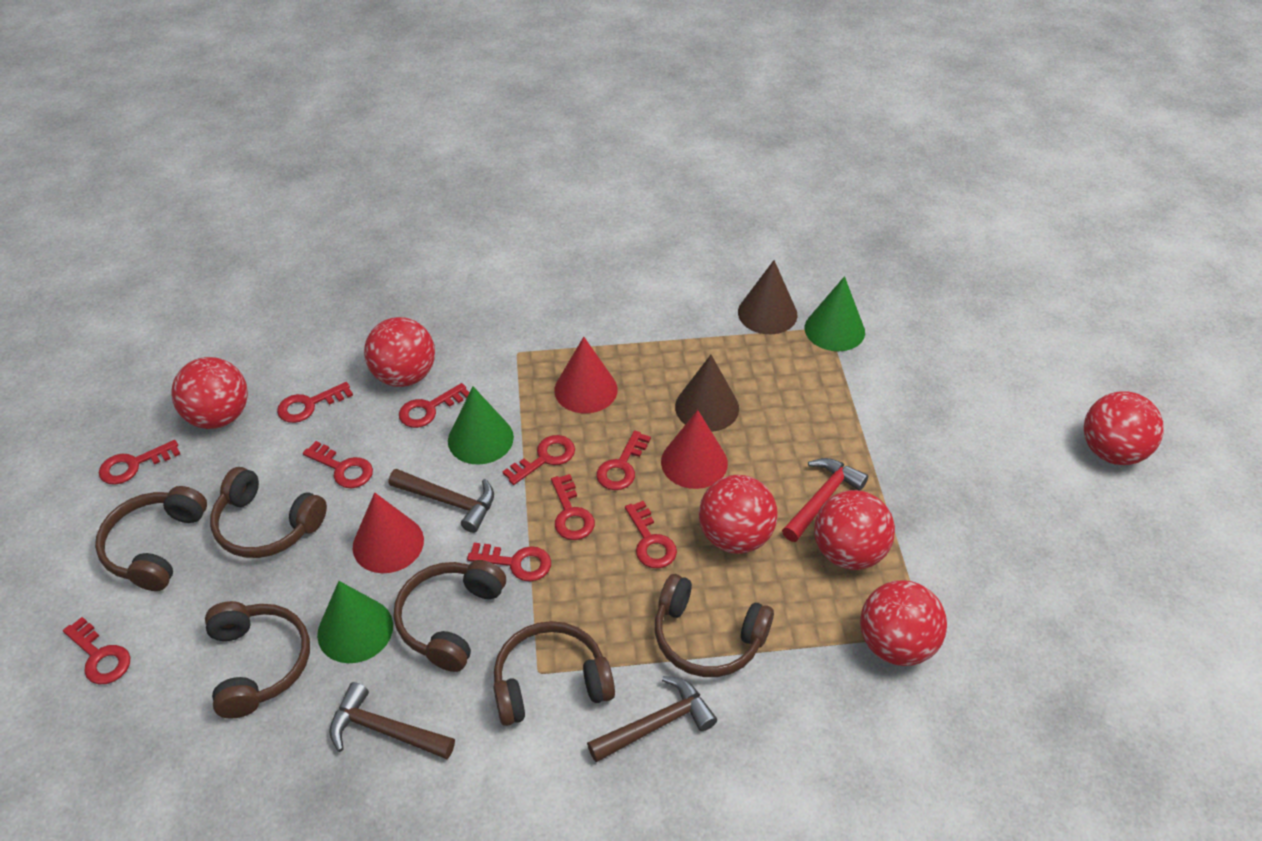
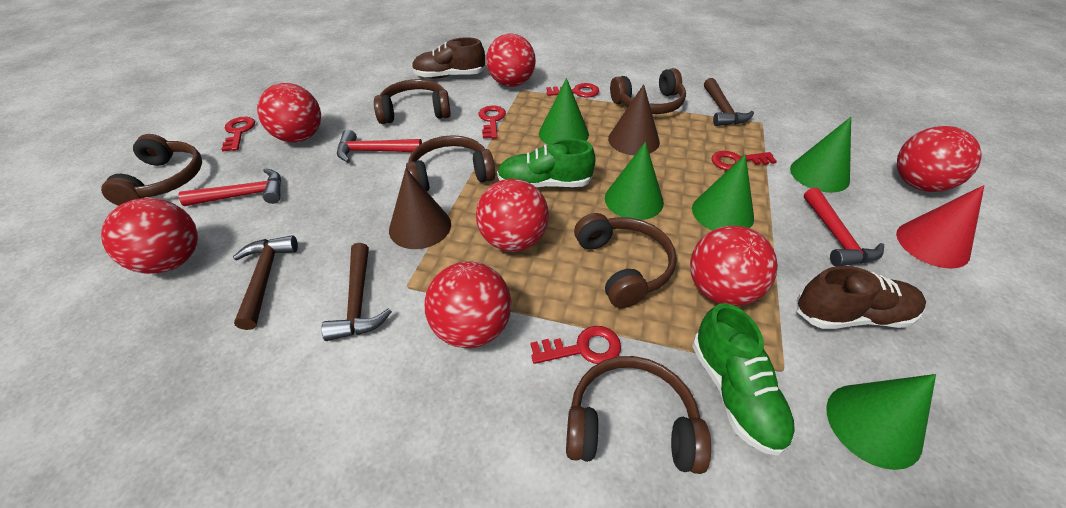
brown shoe: none = 0 -> [412,37,485,79] [797,266,926,329] = 2
green cone: [317,581,393,663] [448,387,514,465] [805,276,865,351] = 3 -> [539,78,589,145] [605,142,664,220] [692,154,754,230] [790,117,851,193] [826,374,936,470] = 5
green shoe: none = 0 -> [497,139,596,188] [692,303,795,456] = 2
red ball: [171,357,248,429] [364,317,435,387] [699,475,778,554] [814,490,895,570] [860,580,947,666] [1084,391,1164,465] = 6 -> [101,198,198,274] [257,83,321,142] [425,262,512,348] [476,179,549,252] [486,33,536,87] [690,226,778,306] [897,126,982,192] = 7
red cone: [353,492,424,573] [554,337,618,413] [661,410,728,489] = 3 -> [896,185,984,269] = 1
red hammer: [782,458,868,542] = 1 -> [178,168,281,206] [337,130,422,163] [804,188,884,267] = 3
red key: [63,617,130,684] [99,440,180,485] [277,382,353,423] [303,441,373,488] [399,383,470,428] [467,543,551,582] [502,435,575,485] [551,474,595,540] [596,430,651,490] [625,501,677,568] = 10 -> [221,117,255,152] [479,105,506,139] [531,326,621,364] [547,83,599,98] [712,151,777,170] = 5

